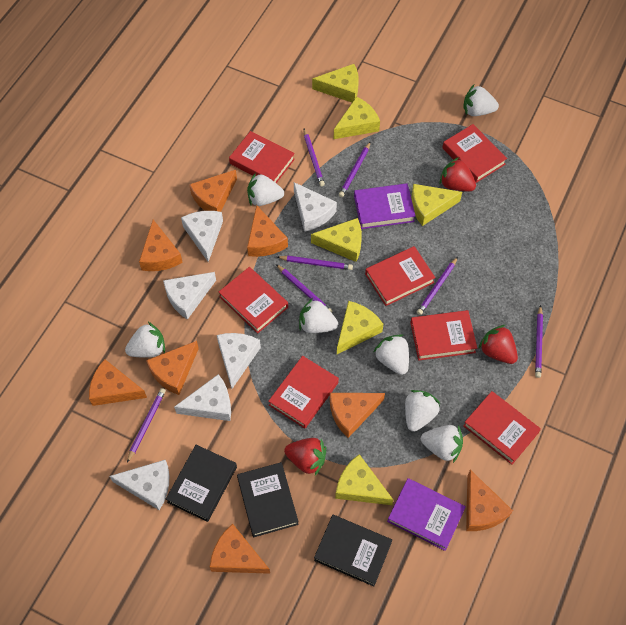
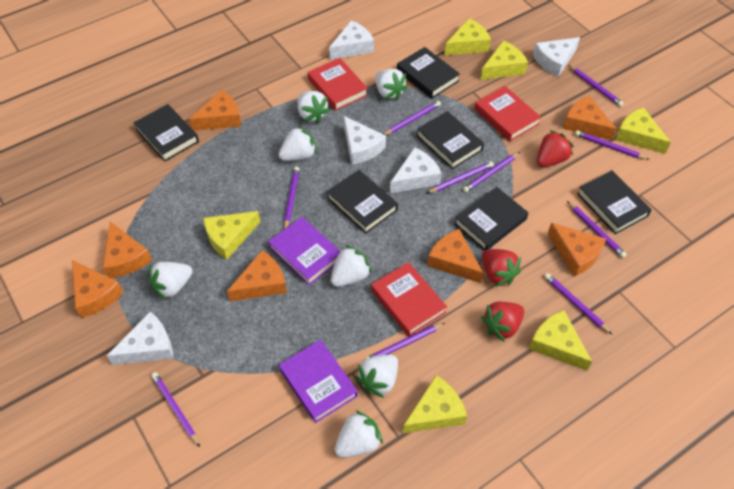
black book: [166,445,237,522] [237,462,299,537] [314,515,392,587] = 3 -> [133,104,199,162] [327,170,398,234] [397,47,460,99] [417,111,484,169] [455,187,529,251] [577,170,652,234] = 6
orange cheese: [89,359,147,406] [139,220,183,271] [146,341,199,395] [189,170,237,212] [210,524,270,574] [247,205,288,257] [330,393,385,438] [466,470,513,531] = 8 -> [72,260,123,318] [103,222,152,278] [189,90,241,131] [227,250,287,301] [427,229,483,283] [548,223,606,276] [563,95,617,140] = 7
purple pencil: [127,388,166,463] [276,264,332,313] [277,256,353,270] [304,129,325,186] [339,141,371,197] [417,257,458,315] [535,305,543,378] = 7 -> [151,372,200,447] [284,167,300,229] [365,323,445,360] [383,101,441,135] [427,162,494,193] [463,152,520,192] [544,273,612,334] [567,201,627,258] [568,65,624,107] [575,130,650,160] = 10
red book: [219,267,288,334] [229,131,295,183] [268,356,339,429] [365,246,436,306] [410,310,477,360] [442,124,507,183] [463,391,541,465] = 7 -> [308,58,368,111] [371,262,447,337] [474,86,541,142] = 3
white cheese: [110,460,169,510] [163,272,216,320] [174,374,231,421] [181,211,223,262] [217,333,261,389] [294,182,337,232] = 6 -> [107,312,173,365] [329,20,374,60] [344,116,386,165] [390,147,442,193] [533,37,580,77] = 5

